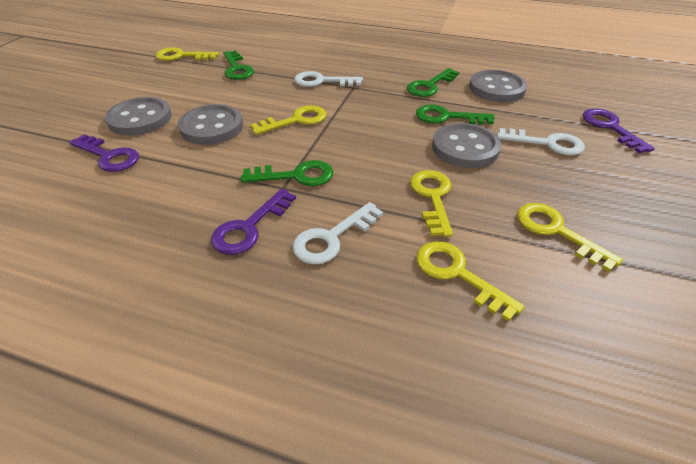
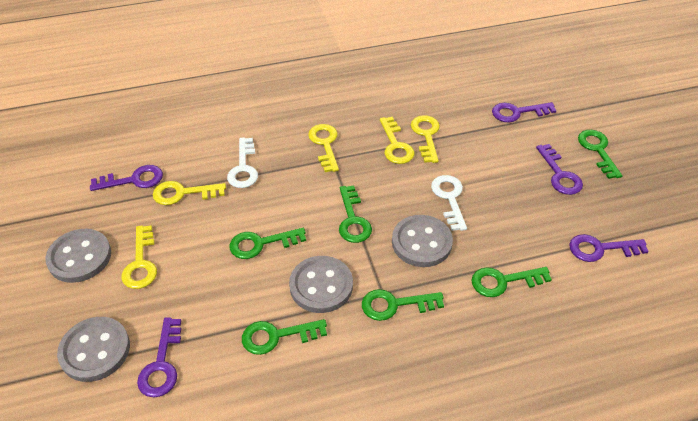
green key: [223,50,254,80] [241,160,333,186] [407,68,459,97] [416,104,495,125] = 4 -> [230,228,306,259] [242,319,327,355] [339,185,372,243] [362,289,444,321] [471,267,552,297] [578,130,623,179] = 6
purple key: [69,134,139,172] [211,189,296,255] [583,108,655,153] = 3 -> [90,165,163,191] [137,317,181,397] [492,102,556,122] [536,144,583,195] [569,234,649,262] = 5
white key: [292,202,383,264] [294,71,363,87] [497,128,585,155] = 3 -> [227,137,258,188] [431,175,467,231] = 2

